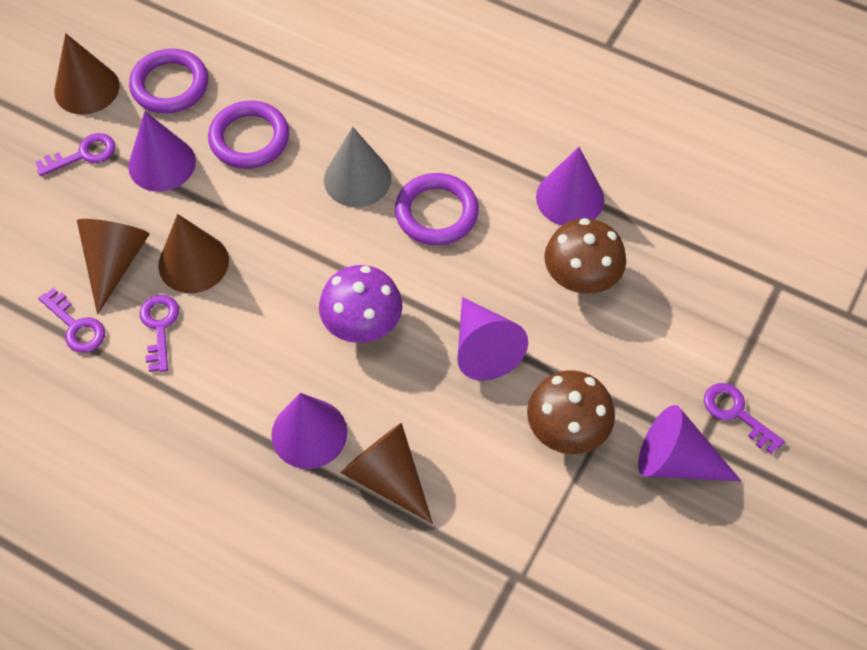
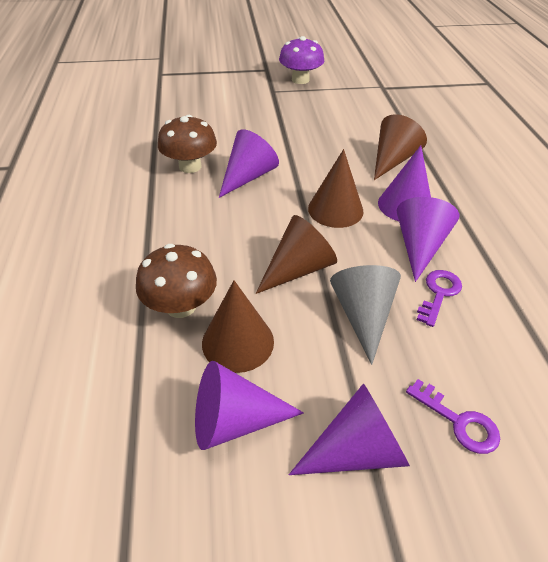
purple key: [35,133,115,176] [38,288,105,353] [140,295,179,372] [704,383,785,454] = 4 -> [406,379,500,454] [417,270,462,327] = 2
purple ring: [129,49,208,114] [208,101,289,169] [395,173,479,245] = 3 -> none = 0

